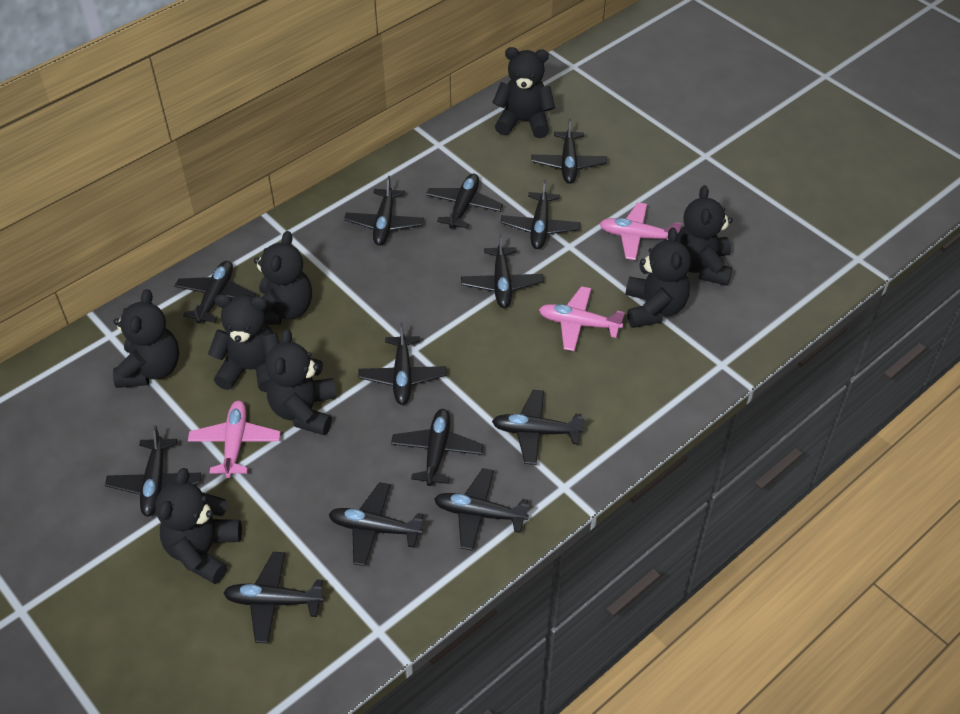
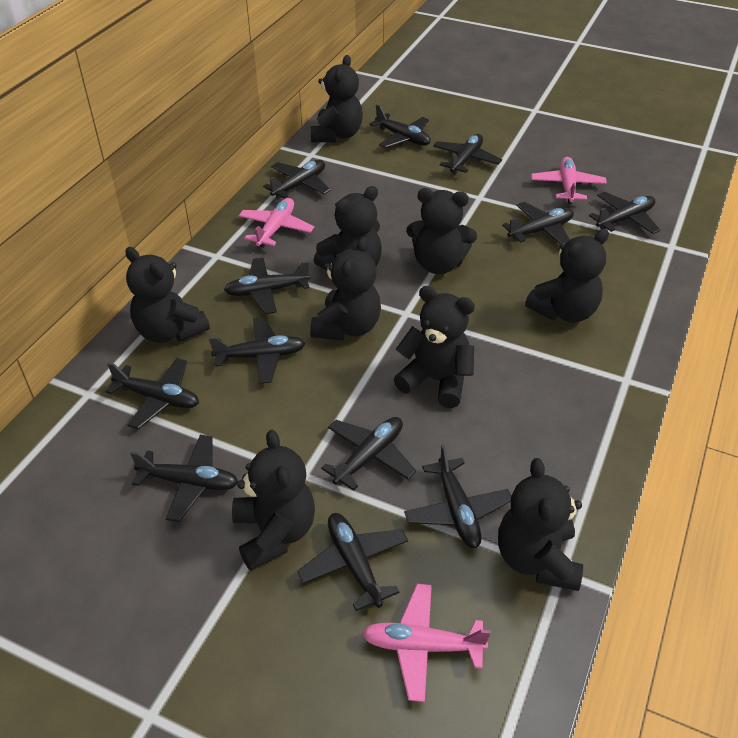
black plane: [105,425,201,517] [174,261,256,324] [223,552,324,643] [329,482,423,566] [344,176,424,246] [358,323,446,405] [391,409,483,486] [426,173,503,229] [434,468,529,551] [461,234,544,308] [492,390,585,465] [501,179,580,249] [531,118,607,184] = 13 -> [105,358,199,429] [130,435,238,522] [209,317,305,384] [224,258,310,314] [263,160,331,199] [297,513,408,611] [321,417,416,491] [369,104,431,148] [404,444,511,548] [433,134,502,175] [502,202,574,243] [589,192,660,234] = 12
black teddy bear: [113,289,179,388] [155,468,242,584] [208,294,279,392] [254,231,312,325] [265,329,336,436] [492,47,555,138] [625,227,691,328] [677,185,733,286] = 8 -> [125,247,210,343] [232,430,315,571] [310,237,381,340] [311,55,363,142] [314,186,382,270] [394,286,475,408] [406,188,477,274] [498,458,583,591] [525,229,609,323] = 9

